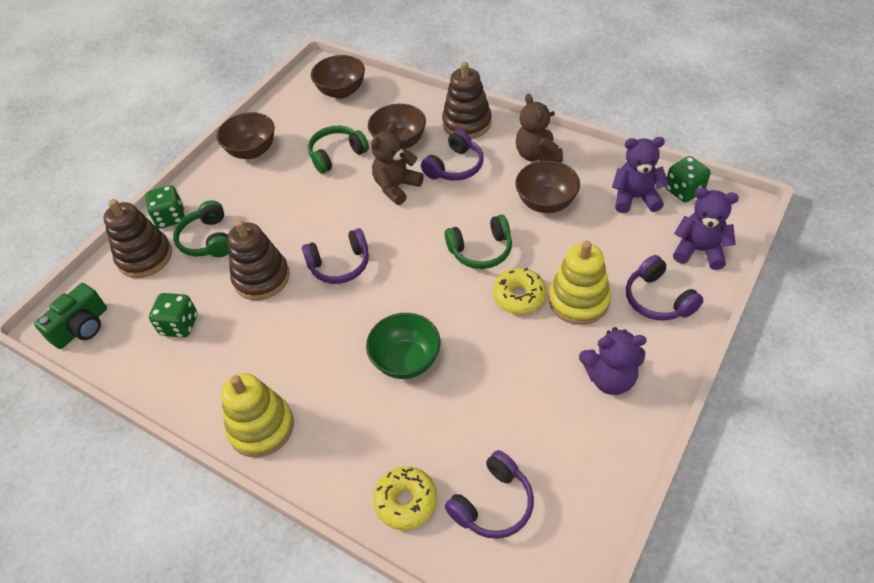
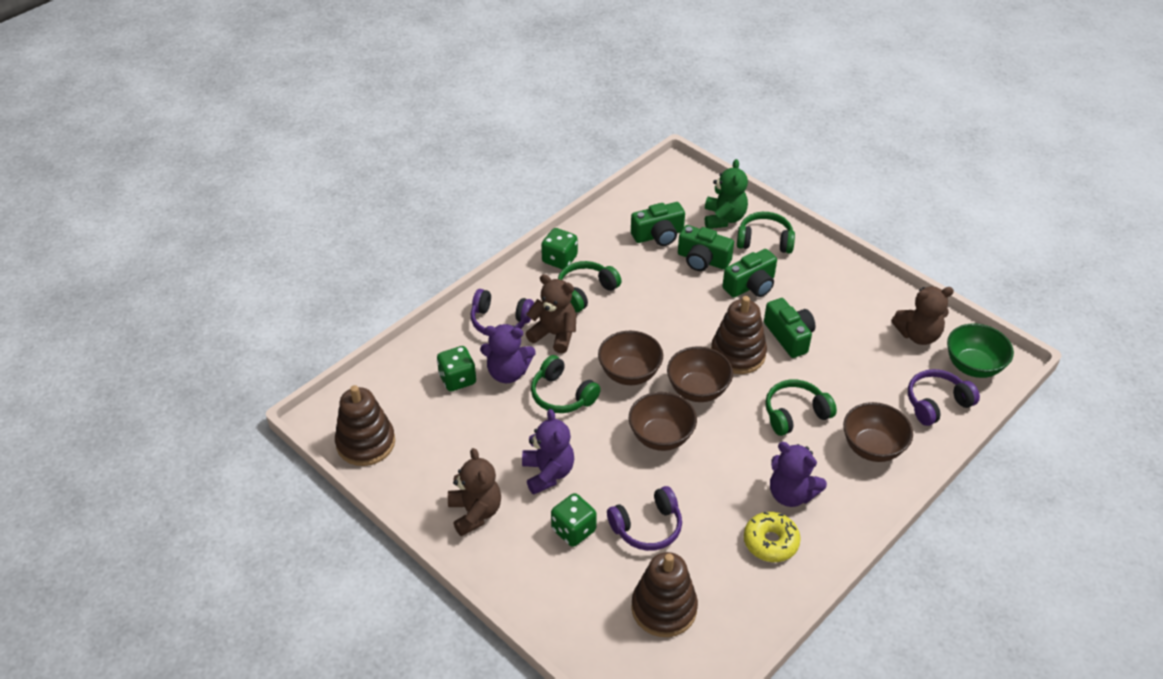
brown teddy bear: [371,123,424,205] [516,94,563,162] = 2 -> [448,448,501,536] [526,274,577,353] [891,287,954,345] = 3
green camera: [34,283,107,349] = 1 -> [631,202,685,246] [678,225,734,271] [722,249,777,298] [764,298,815,358] = 4
green headphones: [173,200,229,257] [308,126,369,174] [445,215,512,269] = 3 -> [531,355,601,413] [558,261,622,312] [737,212,795,254] [765,379,837,436] = 4
green teddy bear: none = 0 -> [705,159,748,229] = 1
purple headphones: [302,228,369,284] [421,130,484,181] [445,450,534,539] [626,255,703,321] = 4 -> [471,289,534,336] [607,486,682,551] [908,369,980,426] = 3
yellow donut: [373,466,437,530] [493,267,547,314] = 2 -> [744,512,801,562] = 1
yellow stacking toy: [221,373,294,458] [549,241,611,325] = 2 -> none = 0

